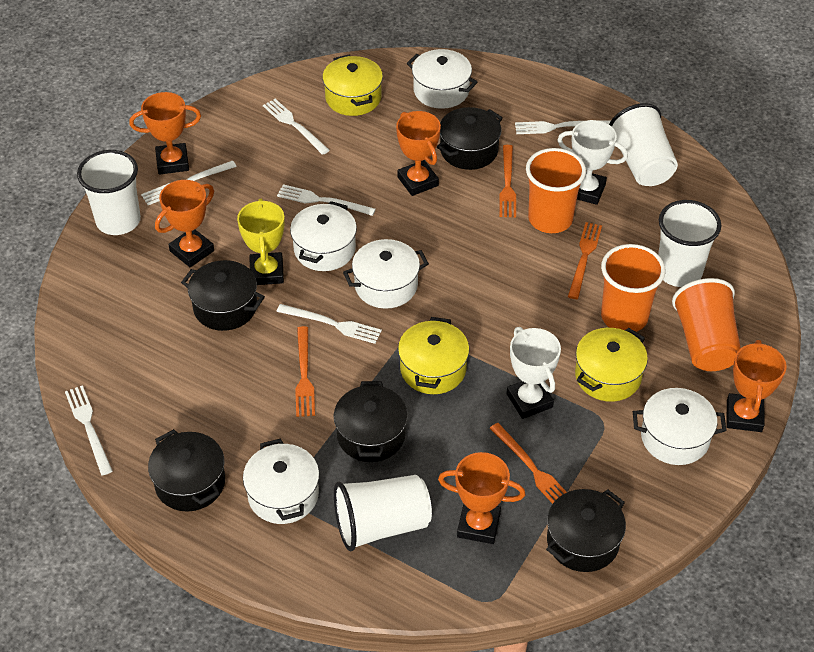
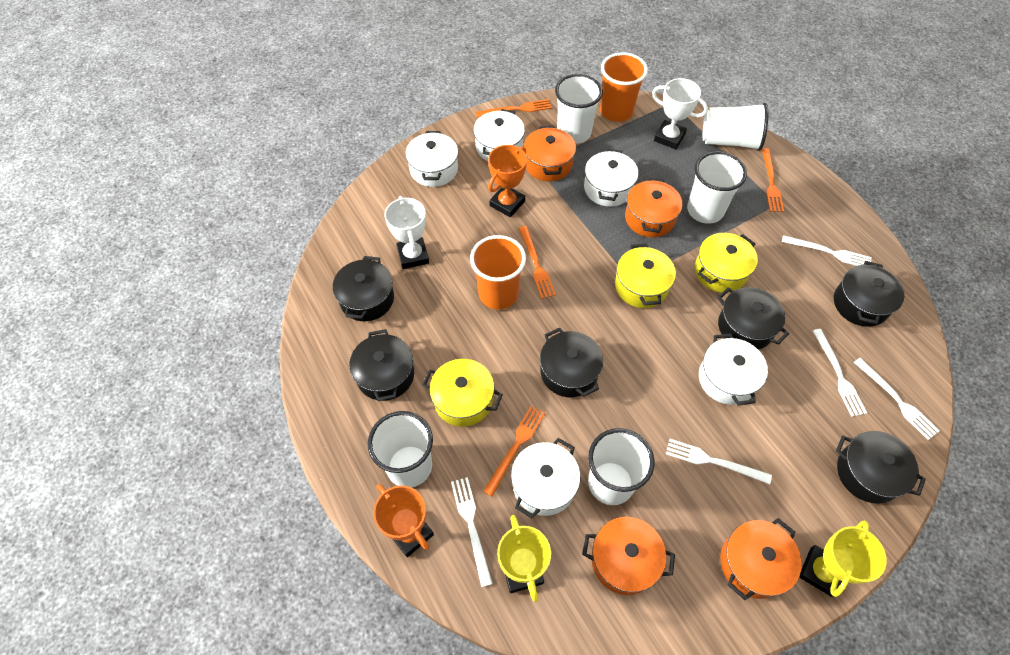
black pot: [148,429,225,512] [181,260,265,331] [334,381,408,462] [437,107,503,170] [546,489,626,572] = 5 -> [333,256,394,321] [349,329,414,401] [540,328,603,397] [717,287,789,350] [834,261,904,327] [836,431,926,504] = 6
orange cup: [526,148,586,233] [601,244,665,332] [672,278,741,371] = 3 -> [470,235,526,310] [600,52,648,122] = 2
orange pot: none = 0 -> [524,126,576,182] [582,517,675,595] [625,178,682,238] [720,518,802,600] = 4
orange trophy: [129,92,201,175] [155,180,214,267] [396,111,441,196] [438,452,526,544] [726,340,787,432] = 5 -> [373,484,434,557] [488,145,527,217] = 2
white cup: [77,150,141,235] [334,475,432,551] [609,103,678,186] [658,200,721,287] = 4 -> [368,411,433,487] [555,74,603,144] [588,428,655,505] [687,151,747,224] [703,103,768,151] = 5
white fork: [65,385,113,476] [141,161,237,205] [263,99,330,155] [276,304,382,344] [277,184,376,216] [515,120,611,134] = 6 -> [451,477,493,587] [666,439,772,484] [782,235,872,266] [813,329,867,417] [854,358,940,440] = 5
yellow trophy: [237,199,285,285] = 1 -> [497,515,551,602] [799,520,887,597] = 2

